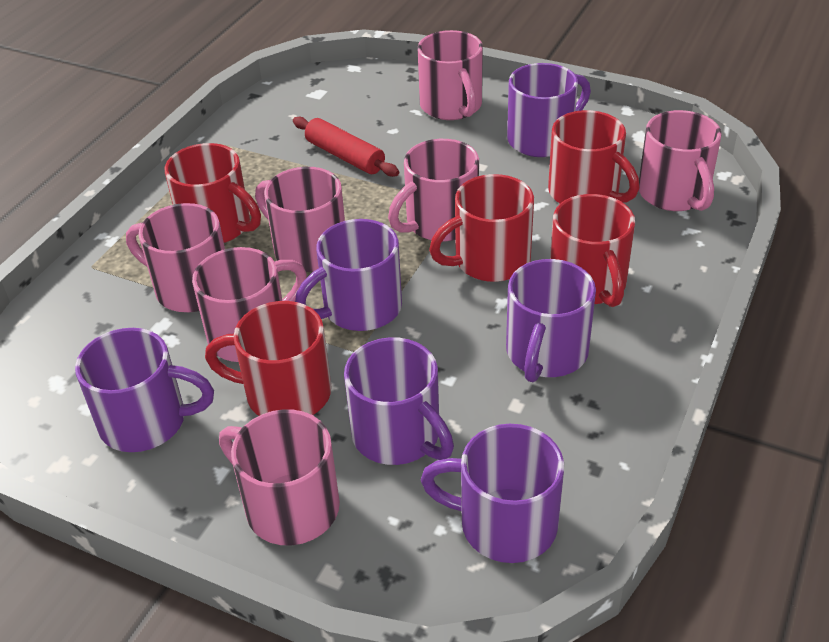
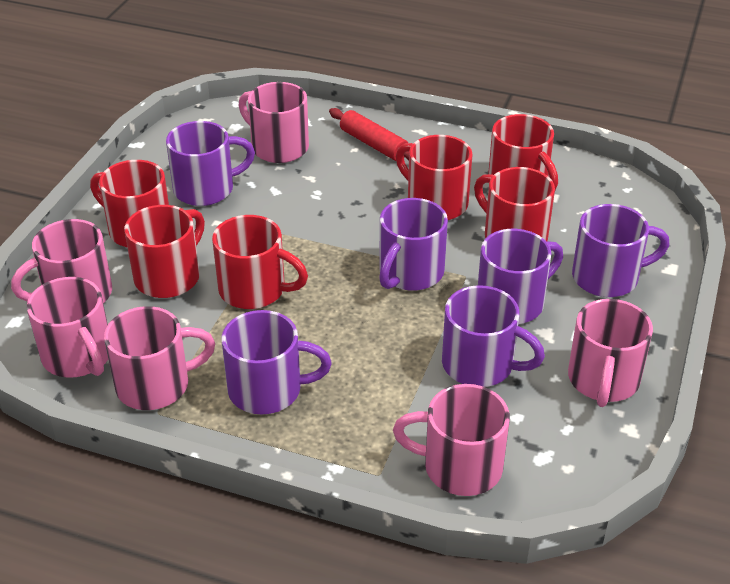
pink mug: [126,203,225,312] [192,247,307,362] [219,409,340,546] [255,167,345,272] [388,139,479,242] [417,30,483,120] [639,110,722,211] = 7 -> [11,219,112,303] [27,277,108,378] [104,306,215,410] [238,82,309,163] [393,384,510,496] [568,299,653,407] = 6
red mug: [165,143,261,243] [205,301,332,416] [429,174,534,282] [548,110,639,203] [550,194,635,307] = 5 -> [90,160,169,247] [124,205,205,298] [212,215,308,309] [396,135,472,220] [474,167,555,242] [488,114,558,190] = 6

